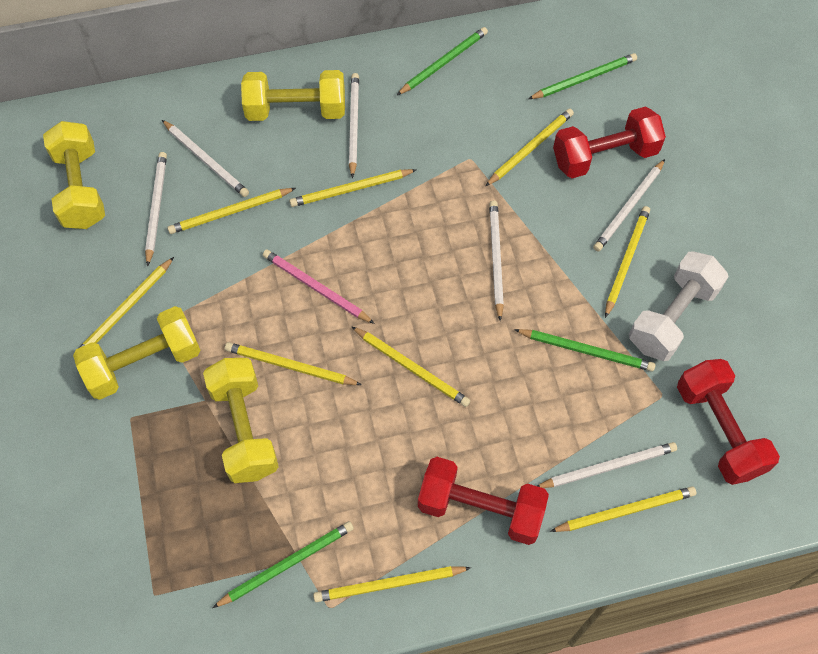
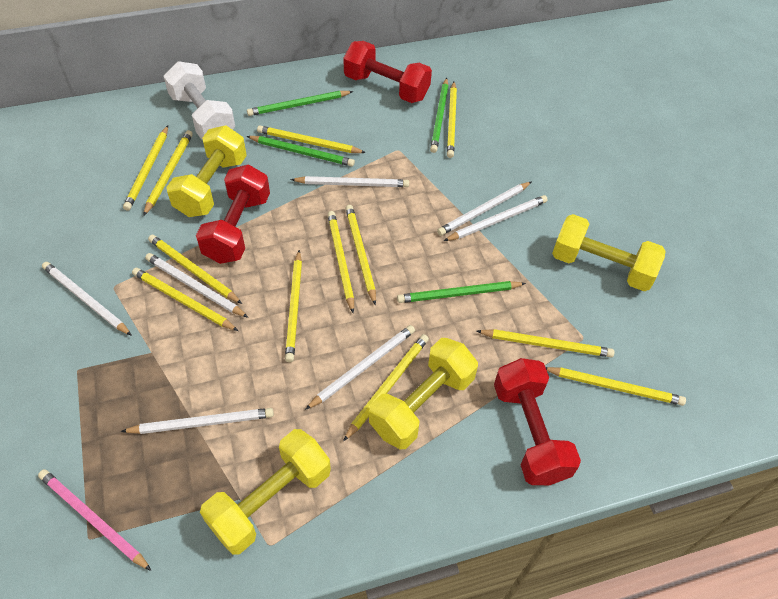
white pencil: [145,152,167,267] [162,120,249,197] [349,73,359,178] [489,201,504,321] [537,442,677,488] [593,159,665,252] = 6 -> [42,262,132,336] [121,408,274,434] [145,253,248,318] [290,176,409,187] [305,325,415,410] [437,182,531,236] [444,195,548,241] = 7
yellow pencil: [79,257,174,348] [167,188,296,234] [225,342,362,385] [289,169,416,207] [313,566,471,602] [351,326,470,407] [485,109,574,186] [550,486,697,532] [605,206,650,318] = 9 -> [123,125,168,211] [132,268,238,331] [143,130,193,216] [148,235,242,304] [257,125,366,153] [285,250,302,362] [327,211,354,313] [343,334,429,441] [345,205,376,305] [447,82,457,158] [477,329,614,358] [546,367,686,406] = 12

